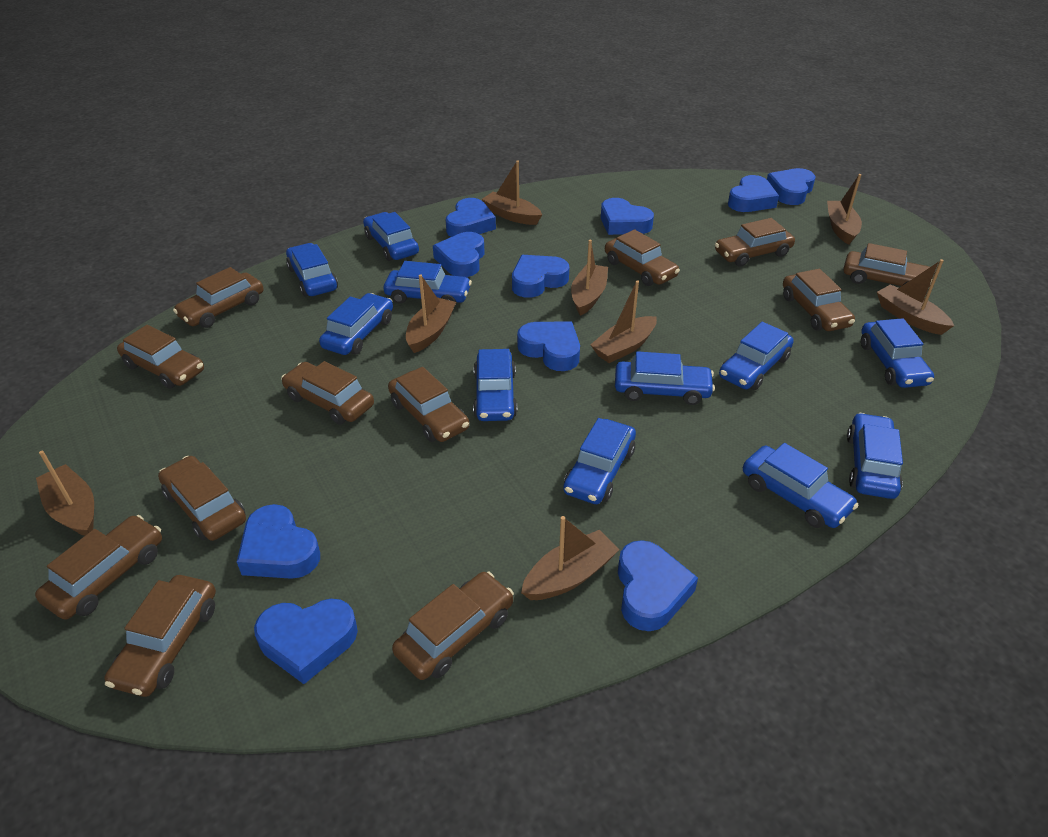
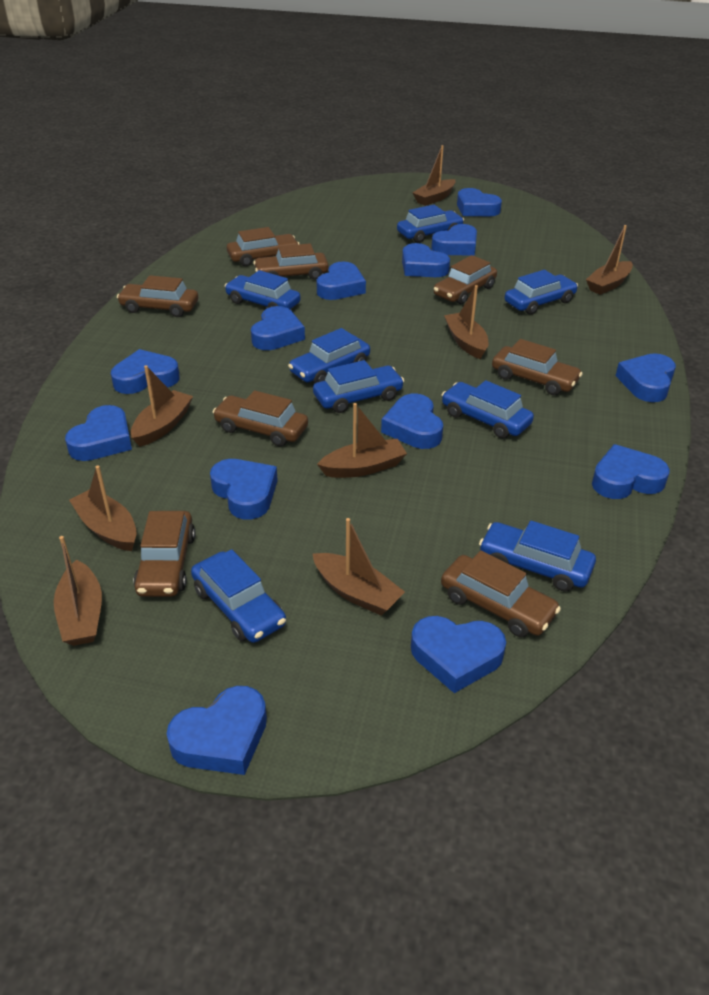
blue car: [286,243,338,297] [319,293,393,355] [363,212,419,261] [383,261,472,305] [473,349,517,421] [563,418,636,504] [615,351,715,405] [719,322,794,390] [743,443,858,528] [847,413,903,499] [861,318,934,388] = 11 -> [191,549,286,643] [225,270,301,309] [288,328,370,384] [313,360,404,413] [397,205,464,243] [442,380,534,439] [479,521,596,592] [505,270,578,315] = 8
blue heart: [237,504,320,579] [254,599,358,684] [433,232,485,277] [445,198,496,237] [512,255,569,298] [517,321,580,371] [601,198,654,235] [618,540,698,631] [728,175,779,212] [767,168,815,205] = 10 -> [65,405,132,461] [111,349,180,394] [167,686,267,775] [210,459,278,519] [251,306,305,350] [316,262,366,300] [381,394,443,449] [402,243,450,277] [411,616,506,693] [431,224,477,255] [457,188,502,216] [592,444,670,499] [616,353,676,402] = 13
brown car: [35,515,162,620] [105,575,216,697] [117,325,204,389] [158,456,246,541] [173,267,264,328] [281,361,374,425] [388,367,469,442] [392,572,514,680] [605,229,680,286] [715,218,795,267] [783,269,855,331] [843,243,932,287] = 12 -> [117,275,198,317] [133,511,195,597] [213,390,308,447] [227,227,299,266] [253,243,329,280] [433,255,497,304] [441,550,561,637] [492,339,583,395] = 8

